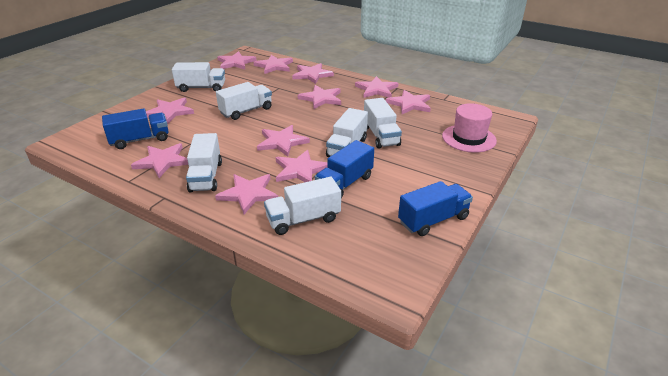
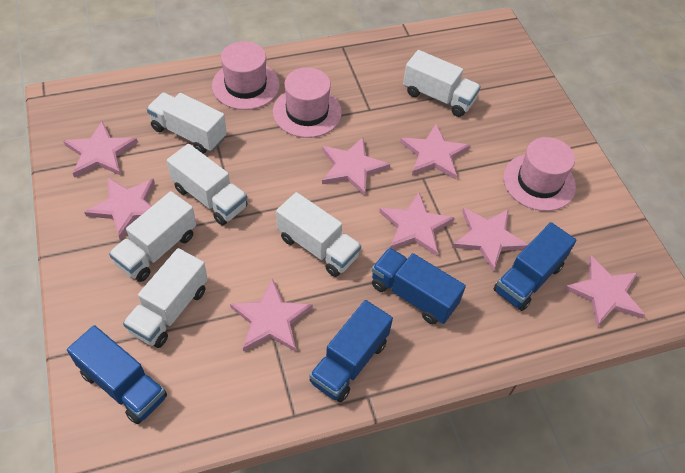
blue truck: [102,108,169,149] [315,140,374,198] [398,181,473,236] = 3 -> [67,325,167,424] [310,300,393,402] [372,248,466,324] [493,222,576,311] = 4
pink hat: [442,103,497,153] = 1 -> [212,41,280,110] [273,67,342,138] [503,137,576,211] = 3
pink star: [131,143,188,178] [146,98,194,124] [215,174,278,214] [217,51,257,69] [253,55,293,74] [257,125,310,157] [276,150,328,182] [292,63,334,84] [298,85,341,109] [355,76,399,98] [386,90,431,114] = 11 -> [63,121,138,178] [84,177,155,240] [230,278,313,352] [322,137,390,196] [379,192,454,256] [400,124,470,180] [452,208,528,271] [564,256,645,327] = 8

